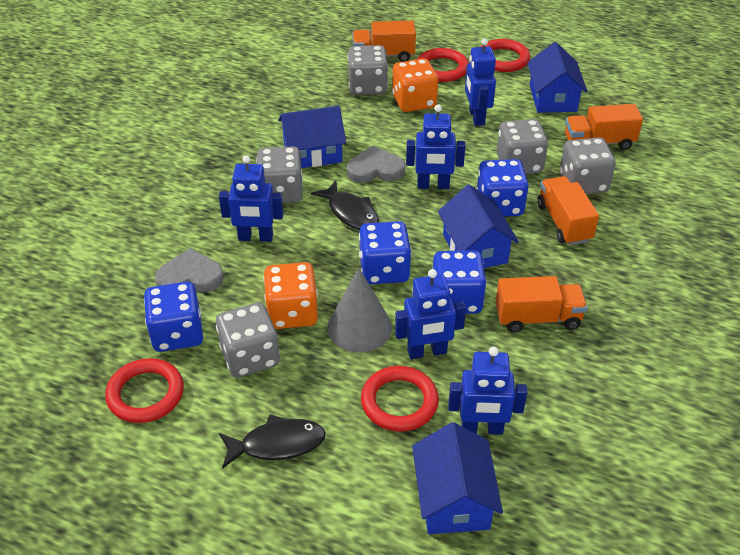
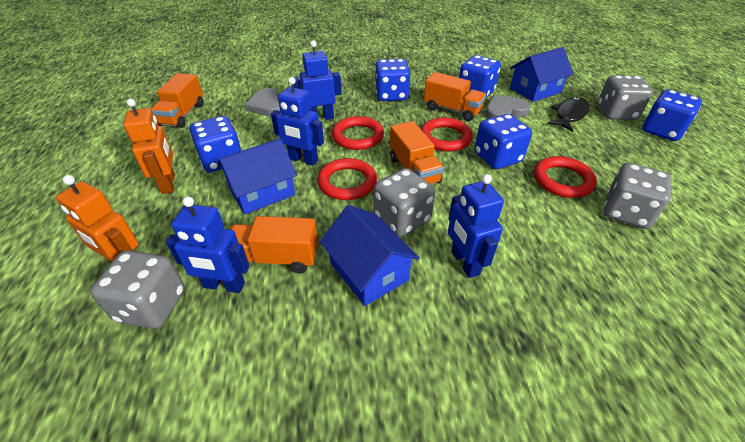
black fish: [219,415,326,469] [311,181,379,230] = 2 -> [547,97,589,132] = 1
blue dice: [144,282,203,352] [359,221,411,285] [433,250,487,314] [476,159,529,217] = 4 -> [189,116,242,172] [375,59,410,101] [459,55,501,98] [474,114,532,169] [642,89,702,141] = 5
blue house: [278,106,346,168] [412,422,503,534] [438,185,519,268] [527,42,588,113] = 4 -> [217,138,297,214] [320,205,419,306] [510,47,573,102] = 3
blue robot: [219,155,283,242] [395,269,466,359] [406,105,466,189] [448,346,528,435] [465,38,496,126] = 5 -> [166,196,249,293] [271,77,324,166] [294,40,342,120] [448,174,504,278] = 4
grey cone: [327,268,392,352] = 1 -> none = 0
grey dice: [216,302,280,378] [256,146,303,203] [348,45,388,95] [497,119,548,174] [560,138,616,194] = 5 -> [90,250,185,329] [374,168,435,237] [598,75,653,120] [603,163,672,229] = 4
orange dice: [263,262,318,329] [392,59,438,112] = 2 -> none = 0
orange robot: none = 0 -> [56,175,139,263] [123,99,175,194] = 2

